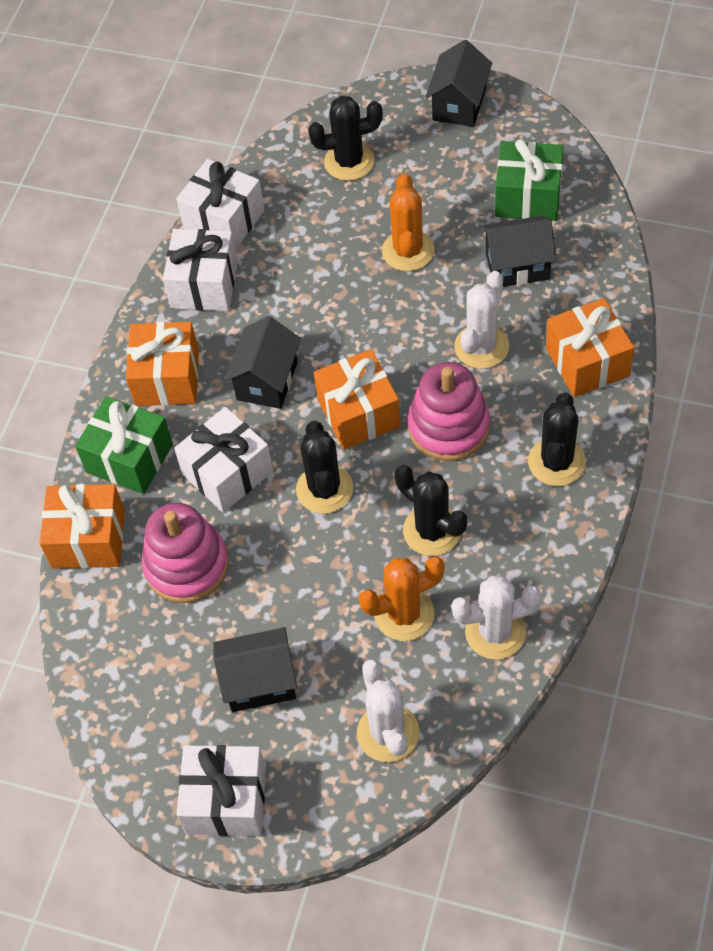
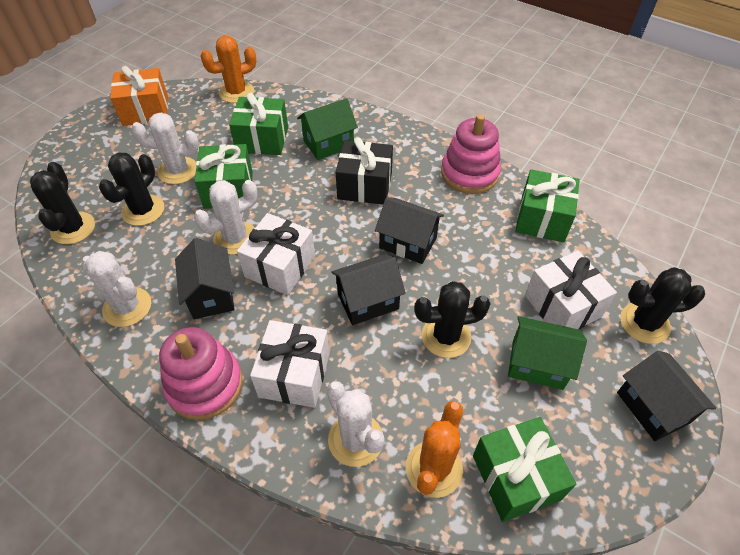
black gift: none = 0 -> [336,138,393,205] = 1
green gift: [75,396,173,494] [495,139,564,221] = 2 -> [195,144,253,209] [229,93,288,155] [473,417,576,522] [515,169,580,242] = 4
green house: none = 0 -> [297,98,358,160] [508,316,587,390] = 2
orange gift: [39,484,125,569] [126,322,199,406] [314,349,401,450] [546,298,634,397] = 4 -> [110,66,168,126] = 1
white cactus: [357,659,420,762] [451,576,541,660] [454,271,509,369] = 3 -> [81,251,151,327] [131,112,199,184] [194,180,258,255] [327,381,385,467] = 4
white gift: [163,229,238,311] [174,407,273,513] [176,159,265,250] [176,745,266,836] = 4 -> [237,213,315,295] [250,320,330,408] [525,251,617,329] = 3

